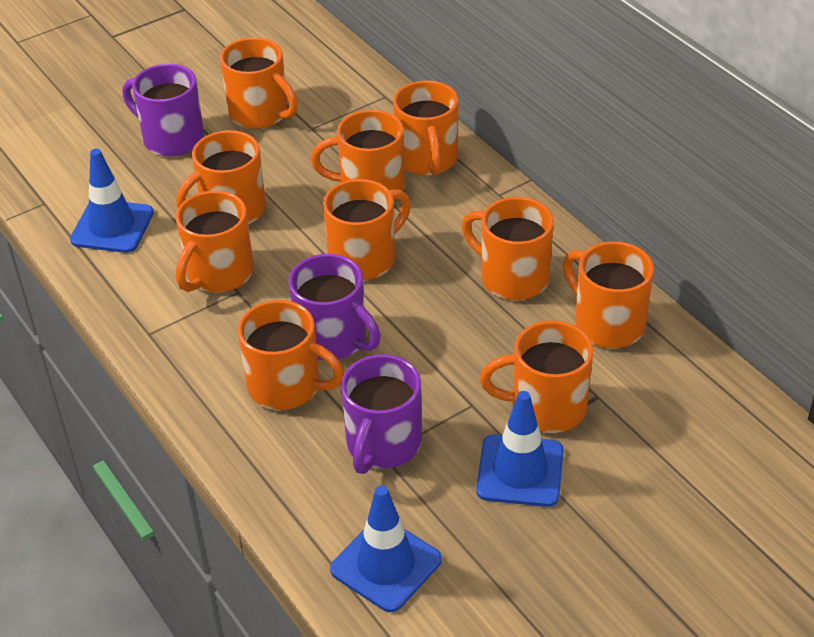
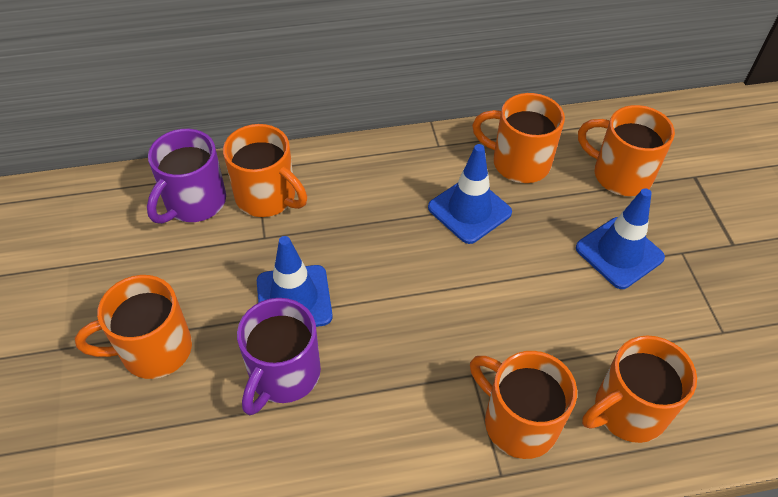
orange mug: [176,130,266,224] [176,191,253,293] [220,37,298,129] [237,300,344,410] [311,110,405,201] [323,179,411,281] [393,80,458,176] [462,197,554,300] [480,320,593,433] [562,241,654,348] = 10 -> [75,275,192,379] [223,124,307,217] [470,351,577,459] [472,93,565,183] [578,105,675,196] [582,335,697,443] = 6
purple mug: [122,64,204,157] [289,254,381,360] [341,354,422,474] = 3 -> [147,129,226,224] [237,298,321,415] = 2

